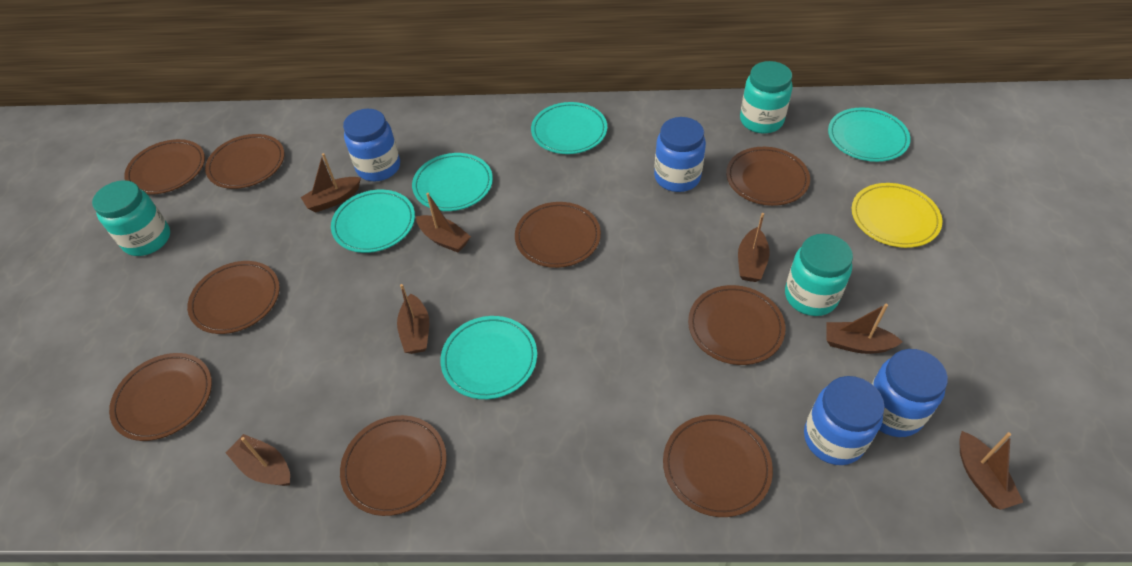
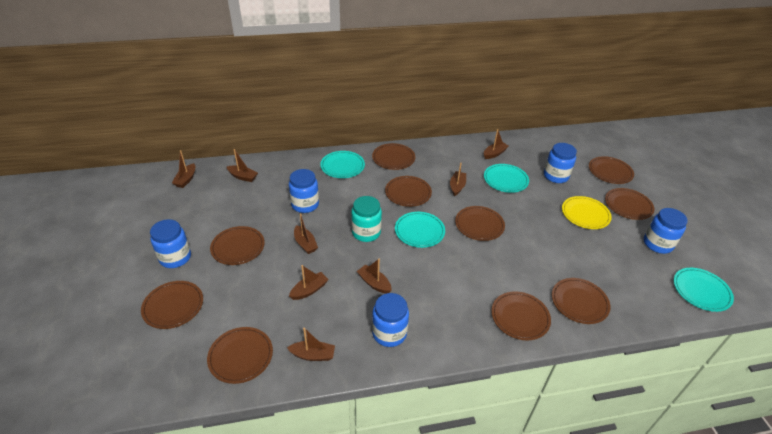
blue jar: [343,109,400,181] [654,117,706,192] [804,376,885,465] [871,349,948,437] = 4 -> [150,219,191,268] [289,169,319,213] [372,293,409,347] [544,143,577,183] [644,208,688,254] = 5
brown boat: [226,434,290,486] [301,153,361,212] [397,284,429,354] [416,193,471,252] [738,213,770,282] [826,304,903,354] [960,431,1023,510] = 7 -> [172,150,195,188] [226,149,258,182] [287,328,335,361] [289,265,329,300] [294,213,318,254] [357,259,392,294] [450,163,466,196] [484,129,509,159] = 8
brown plate: [109,353,212,441] [124,139,205,195] [187,261,280,334] [205,134,284,189] [340,415,447,516] [515,202,601,268] [663,415,773,517] [688,285,785,365] [726,147,810,206] = 9 -> [141,281,203,329] [207,327,273,384] [210,226,265,265] [372,143,415,170] [385,176,432,207] [455,206,505,241] [491,291,551,341] [552,278,611,324] [589,156,634,184] [605,188,655,220] = 10
turquoise jar: [92,180,170,256] [740,61,793,134] [785,234,853,316] = 3 -> [351,196,382,242] = 1
turquoise plate: [331,190,415,253] [412,153,493,211] [441,316,537,399] [531,102,607,154] [828,107,911,162] = 5 -> [320,151,365,178] [395,212,445,248] [484,164,529,193] [674,268,734,312] = 4

